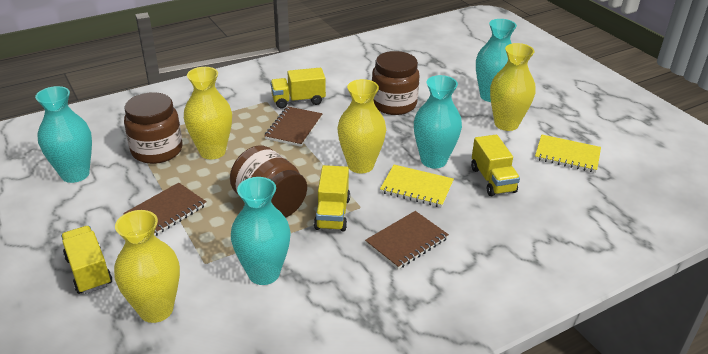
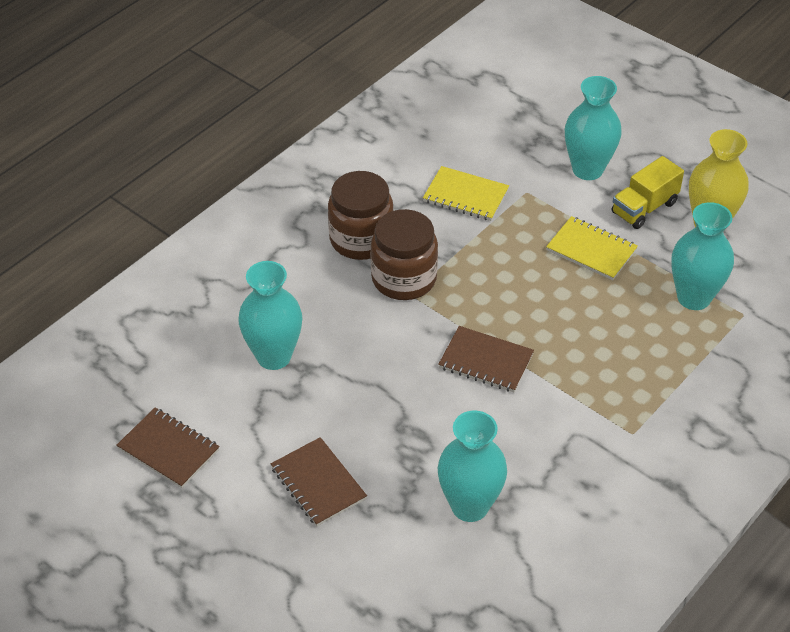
brown jar: [124,92,183,164] [230,145,307,218] [372,51,419,115] = 3 -> [328,171,393,260] [371,209,438,300] = 2
yellow truck: [61,226,112,294] [270,68,326,109] [314,165,350,232] [471,135,520,196] = 4 -> [612,156,684,229] = 1
yellow vase: [114,210,180,323] [184,67,232,160] [337,79,386,173] [490,43,535,131] = 4 -> [689,129,749,227] = 1

